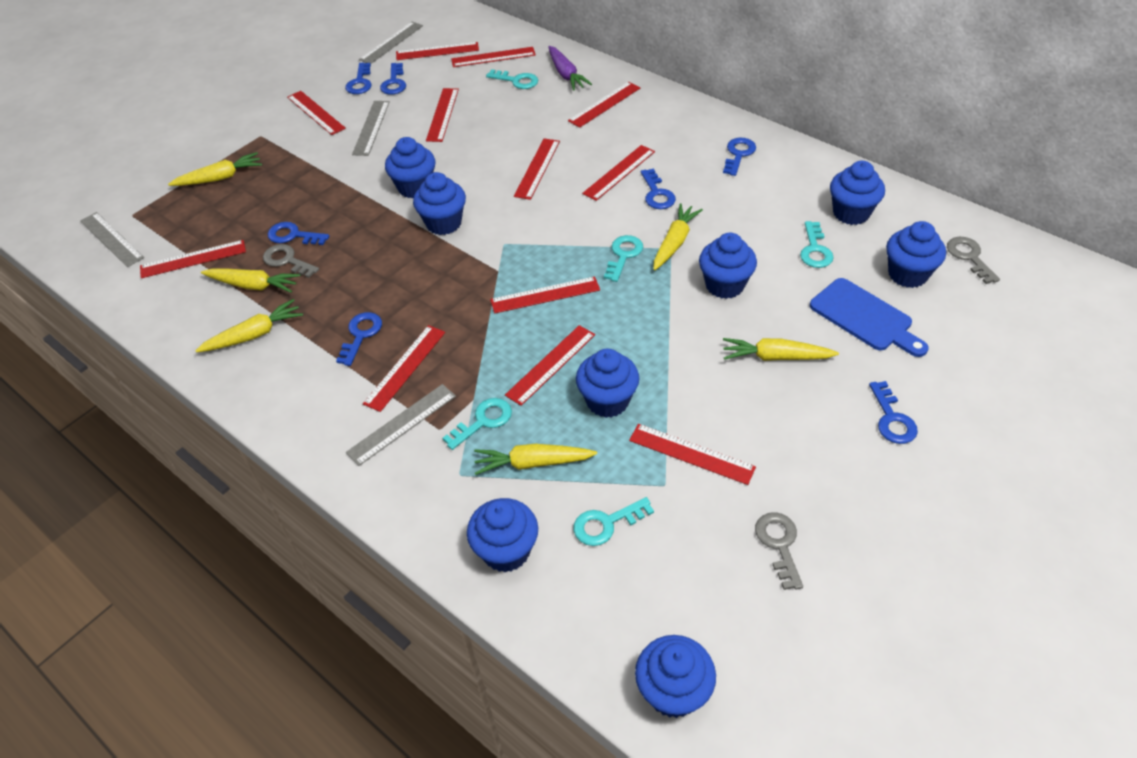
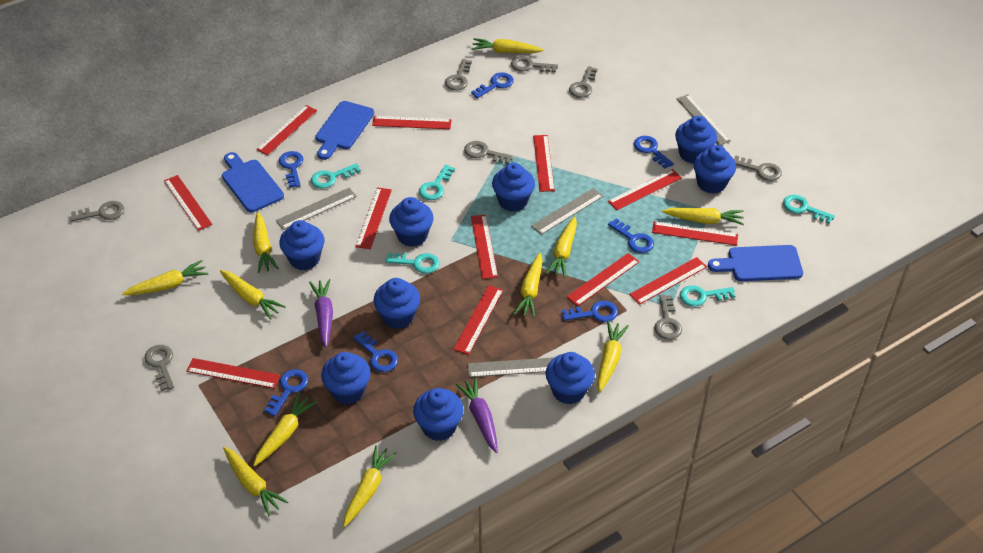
blue cupcake: [385,137,435,198] [413,172,466,235] [467,498,538,572] [576,348,639,418] [635,635,716,718] [699,233,757,299] [830,161,885,225] [886,221,946,288] = 8 -> [279,220,324,270] [321,352,371,404] [373,278,420,329] [389,197,433,247] [413,388,464,441] [492,163,535,212] [546,352,595,404] [675,116,717,163] [693,145,736,194] = 9
blue cutting board: [810,278,928,357] = 1 -> [222,152,284,212] [316,101,374,160] [708,245,803,281] = 3
grey key: [263,244,319,278] [755,512,803,590] [947,237,1000,284] = 3 -> [70,201,124,221] [144,345,174,391] [445,59,472,90] [464,141,513,164] [511,56,558,72] [569,66,598,98] [654,295,682,340] [734,156,782,181] = 8
purple carrot: [548,46,592,90] = 1 -> [309,279,333,347] [455,377,498,453] = 2
yellow carrot: [168,152,262,186] [195,299,303,352] [201,268,300,293] [474,444,597,475] [654,203,703,270] [723,338,839,361] = 6 -> [122,260,208,295] [220,270,286,320] [223,447,288,516] [253,212,279,273] [253,393,317,466] [343,445,397,527] [472,38,544,53] [514,253,543,318] [545,216,577,278] [597,321,629,392] [662,208,744,225] = 11

